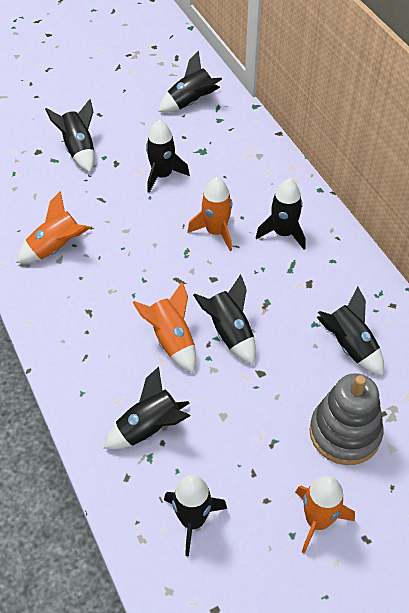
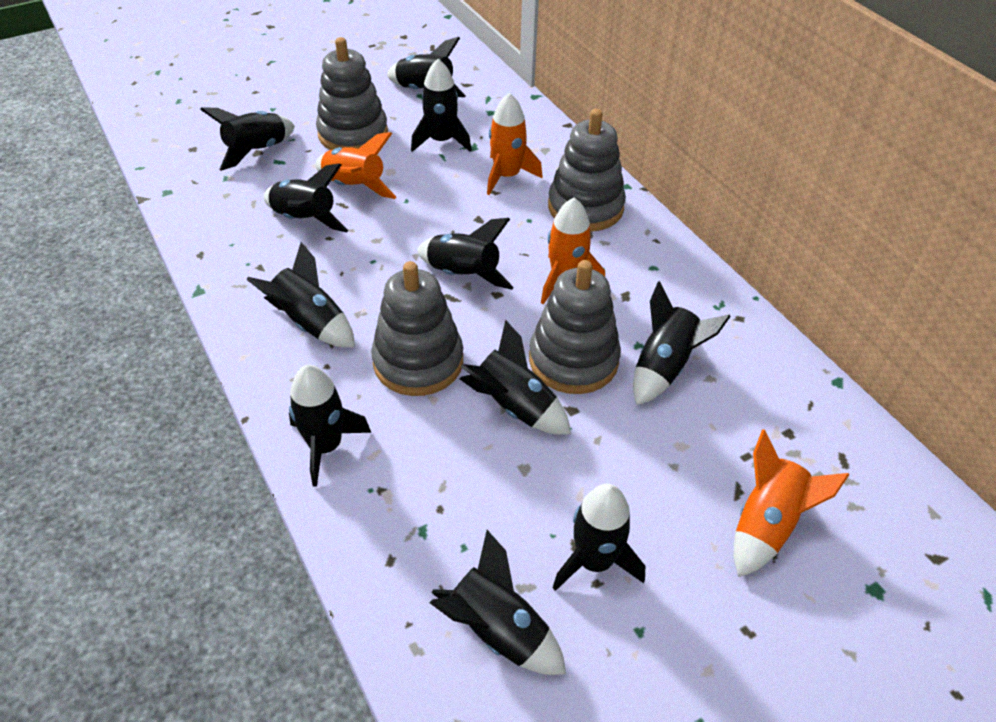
black rocket: [45,99,95,172] [104,366,190,449] [146,120,190,193] [158,51,222,112] [164,475,227,557] [193,274,256,365] [256,178,306,250] [316,286,384,375] = 8 -> [200,107,295,171] [246,242,355,348] [264,163,349,232] [289,365,371,487] [387,37,466,97] [411,59,472,152] [417,218,514,290] [430,530,566,675] [459,320,571,435] [553,484,645,591] [633,281,731,405] = 11
grey stacking toy: [309,373,383,465] = 1 -> [316,37,388,150] [371,261,463,396] [529,260,621,394] [548,109,626,232] = 4

